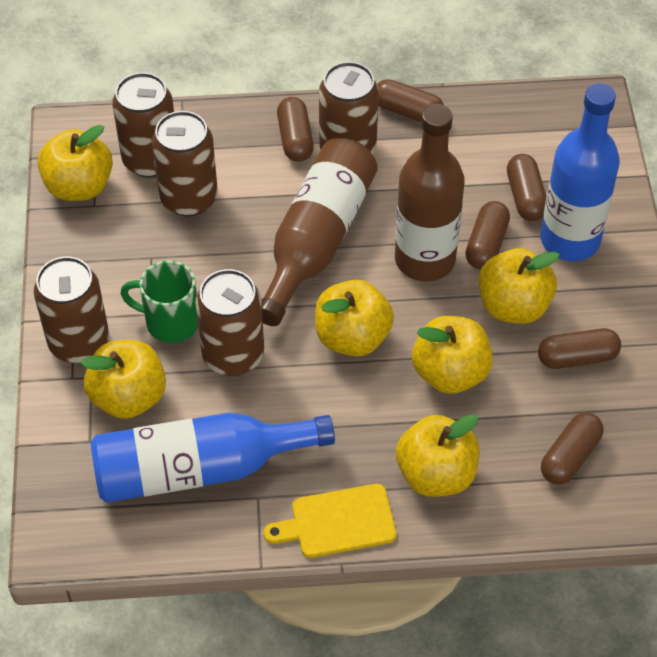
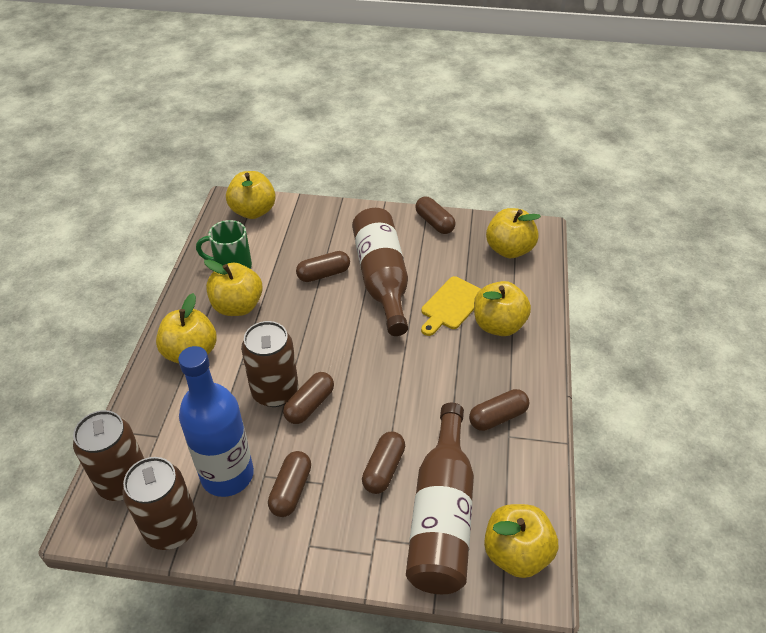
blue bottle: [91,413,335,503] [540,83,620,261] = 2 -> [178,346,254,497] = 1
brown can: [34,256,109,363] [112,72,174,178] [152,111,218,217] [195,269,264,376] [319,62,379,154] = 5 -> [73,410,144,501] [122,457,198,550] [241,321,298,407] = 3

